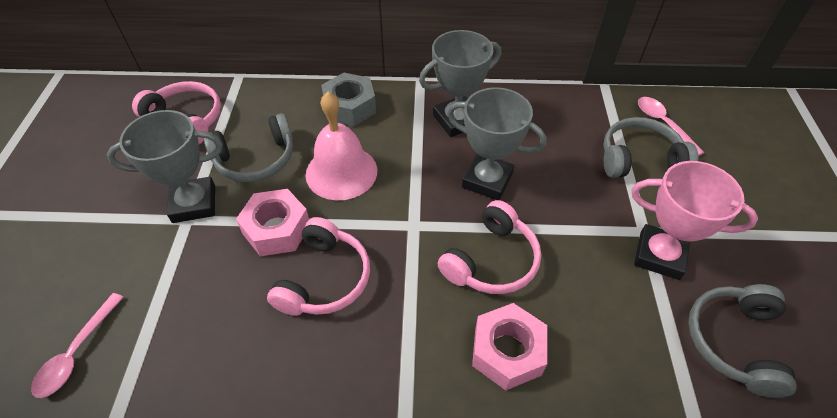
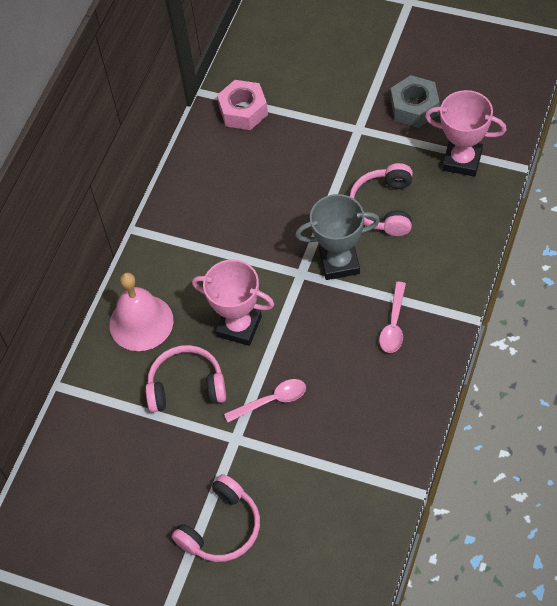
grey headphones: [203,113,293,182] [603,117,699,178] [688,284,797,398] = 3 -> none = 0
grey trophy: [107,110,223,223] [419,30,501,137] [447,87,547,200] = 3 -> [295,194,380,280] = 1
pink nut: [236,189,309,256] [472,303,548,390] = 2 -> [217,80,268,130] = 1
pink trophy: [631,161,758,280] = 1 -> [192,259,275,346] [425,90,507,177] = 2

